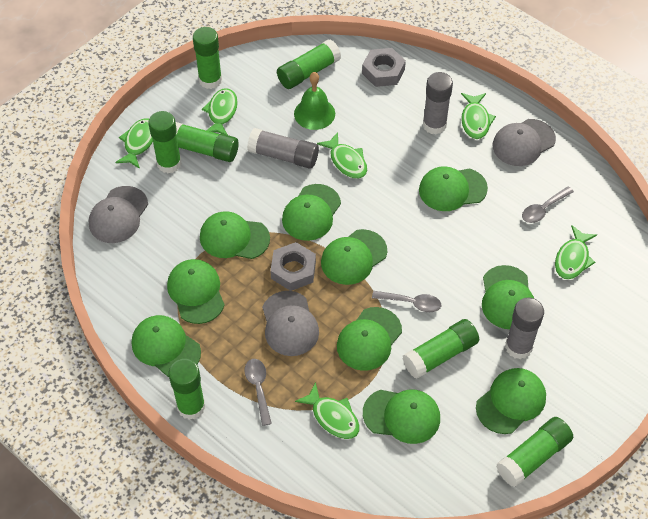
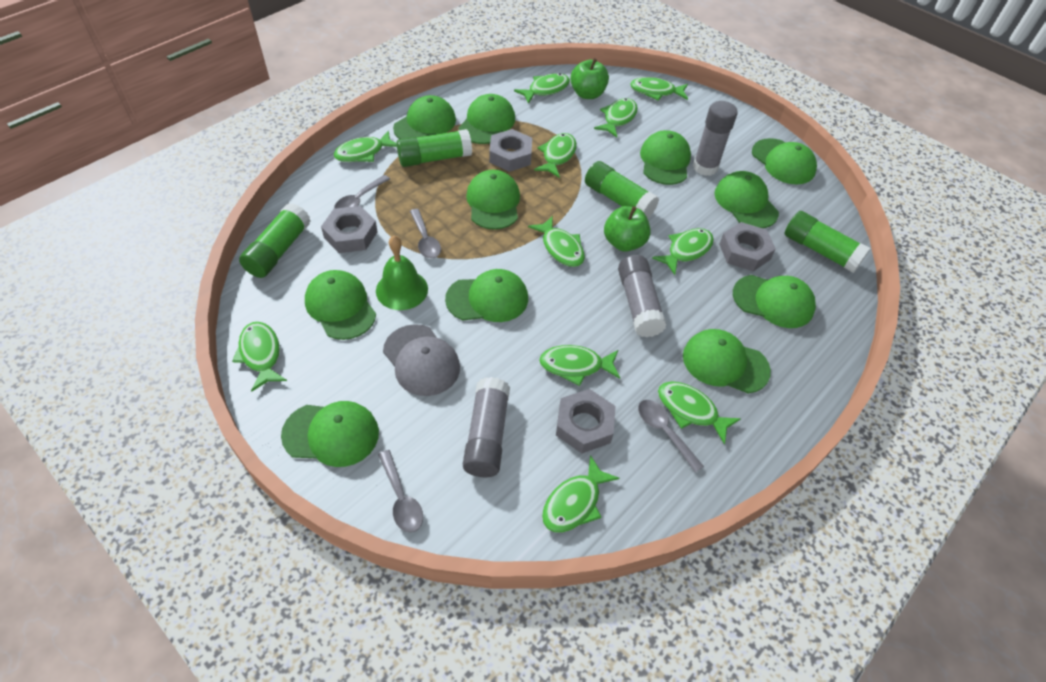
green apple: none = 0 -> [570,58,609,99] [604,206,651,252] = 2
green cap: [132,315,201,377] [167,259,224,324] [200,211,270,259] [282,184,341,241] [321,229,387,285] [337,307,402,371] [363,389,440,444] [419,166,488,211] [476,368,546,434] [482,265,534,329] = 10 -> [281,401,379,467] [305,270,376,340] [393,95,456,139] [445,269,528,322] [459,94,515,144] [466,170,520,230] [640,130,691,185] [683,329,771,393] [714,171,779,228] [733,275,816,328] [752,138,817,184] = 11
green fish: [115,118,153,169] [202,88,238,135] [295,382,360,439] [317,132,367,179] [461,93,496,139] [555,225,597,280] = 6 -> [232,322,287,392] [334,130,397,162] [514,73,570,104] [528,216,585,267] [534,133,577,178] [539,345,620,386] [542,455,620,533] [594,98,638,138] [630,77,688,100] [652,228,714,275] [658,381,741,444] = 11
green glue stick: [148,111,182,173] [169,359,205,420] [175,122,239,162] [193,27,222,89] [277,39,341,89] [402,319,479,379] [496,417,573,487] = 7 -> [239,203,310,278] [396,129,472,167] [585,161,659,219] [784,211,871,273] = 4
grey cap: [89,186,148,243] [262,291,319,356] [493,119,556,166] = 3 -> [383,324,460,396] = 1
grey nut: [271,242,316,291] [362,48,406,87] = 2 -> [321,206,378,253] [489,129,532,172] [556,389,616,453] [719,222,776,271] = 4
grey spoon: [244,359,272,426] [372,291,441,312] [522,186,574,223] = 3 -> [334,175,390,209] [378,450,423,533] [410,209,441,259] [638,400,704,473] = 4

